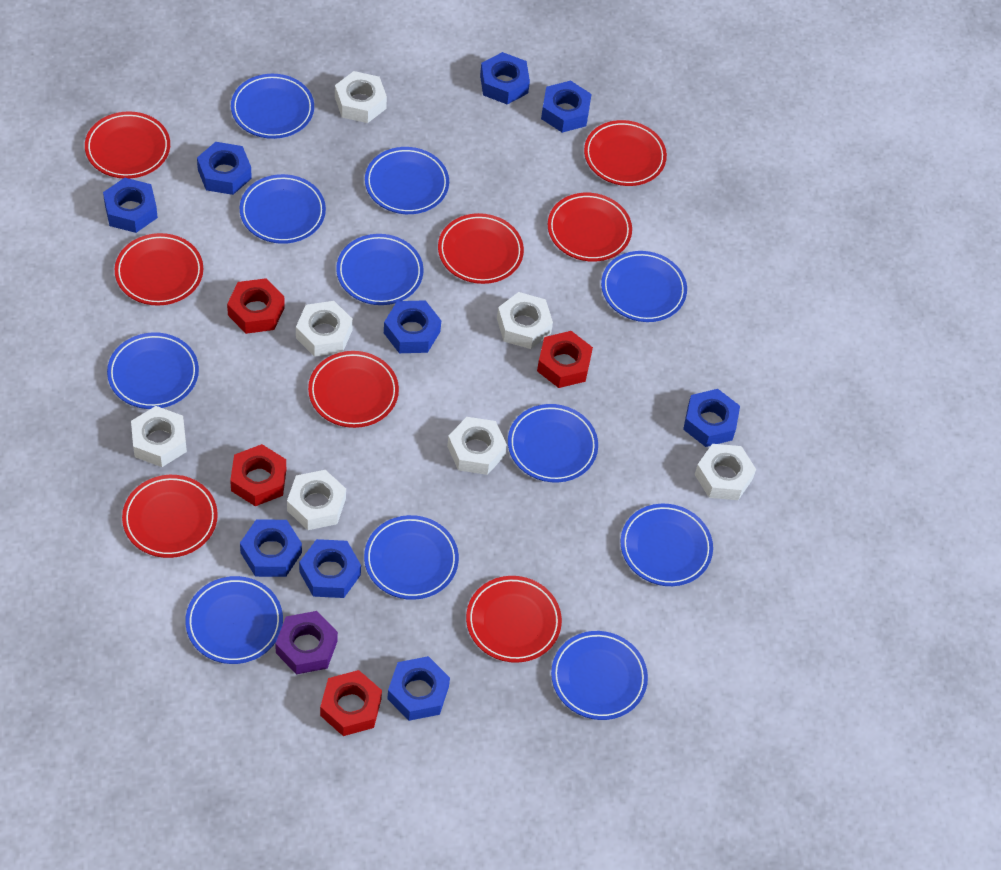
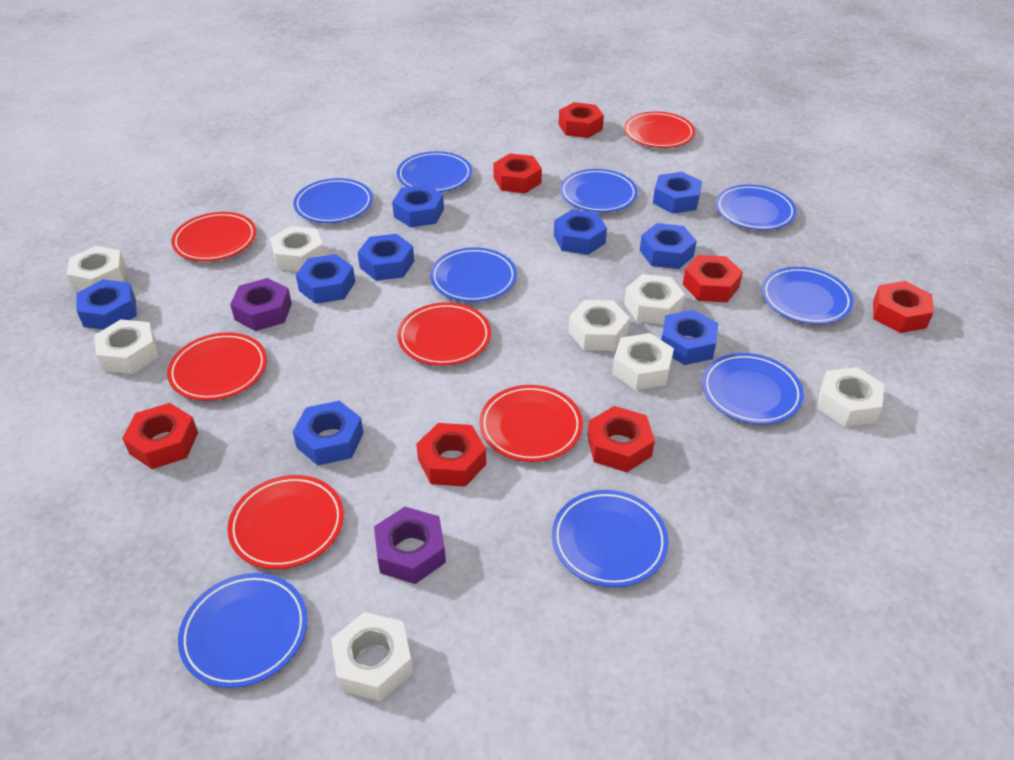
blue plate: [107,332,199,409] [185,576,283,664] [231,74,314,139] [240,174,326,244] [336,234,423,305] [364,515,459,600] [365,147,449,214] [508,404,598,482] [551,631,648,720] [601,251,687,322] [621,504,713,586] = 11 -> [178,573,308,688] [293,178,373,223] [397,151,472,192] [430,247,517,302] [552,490,669,587] [560,169,638,212] [702,353,804,424] [716,184,797,230] [762,267,854,324] = 9
purple nut: [275,611,338,674] = 1 -> [230,278,292,331] [374,507,446,584] = 2
red nut: [227,278,285,334] [230,444,286,506] [320,670,382,736] [537,331,593,388] = 4 -> [122,403,198,469] [416,423,486,487] [493,153,542,193] [558,102,604,138] [587,406,655,472] [683,255,743,302] [873,281,934,333] = 7
red plate: [85,111,170,178] [115,233,203,306] [122,475,218,558] [308,351,399,428] [438,213,524,284] [466,576,562,663] [548,193,632,262] [584,120,667,186] = 8 -> [167,332,267,401] [171,212,256,261] [227,475,344,569] [398,302,491,366] [479,385,583,462] [624,111,695,148] = 6
white nut: [131,406,187,467] [287,470,346,530] [296,301,353,357] [335,71,387,123] [447,417,507,475] [497,292,553,349] [695,444,756,500] = 7 -> [67,246,126,291] [94,319,159,374] [270,226,325,271] [331,612,413,701] [568,300,630,351] [612,333,674,390] [624,274,685,324] [817,367,885,427] = 8

